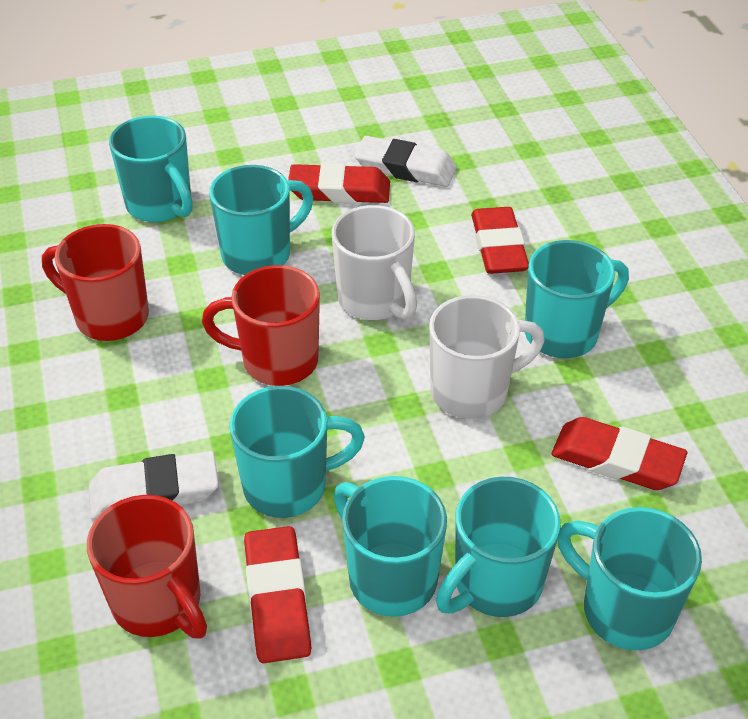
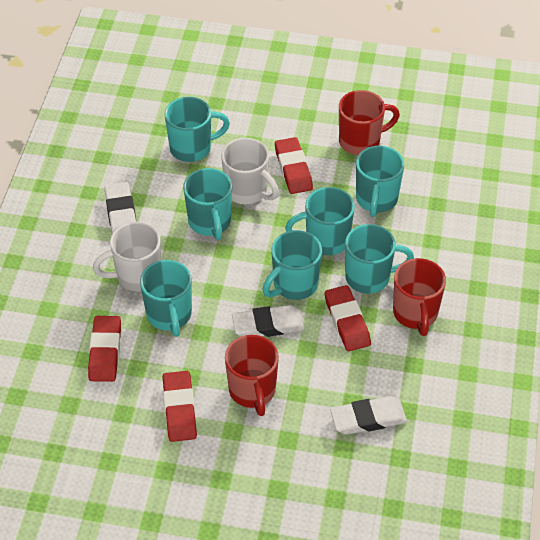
white eraser: [89,451,219,520] [354,136,457,187] = 2 -> [105,182,136,234] [232,305,305,337] [330,396,407,435] = 3

